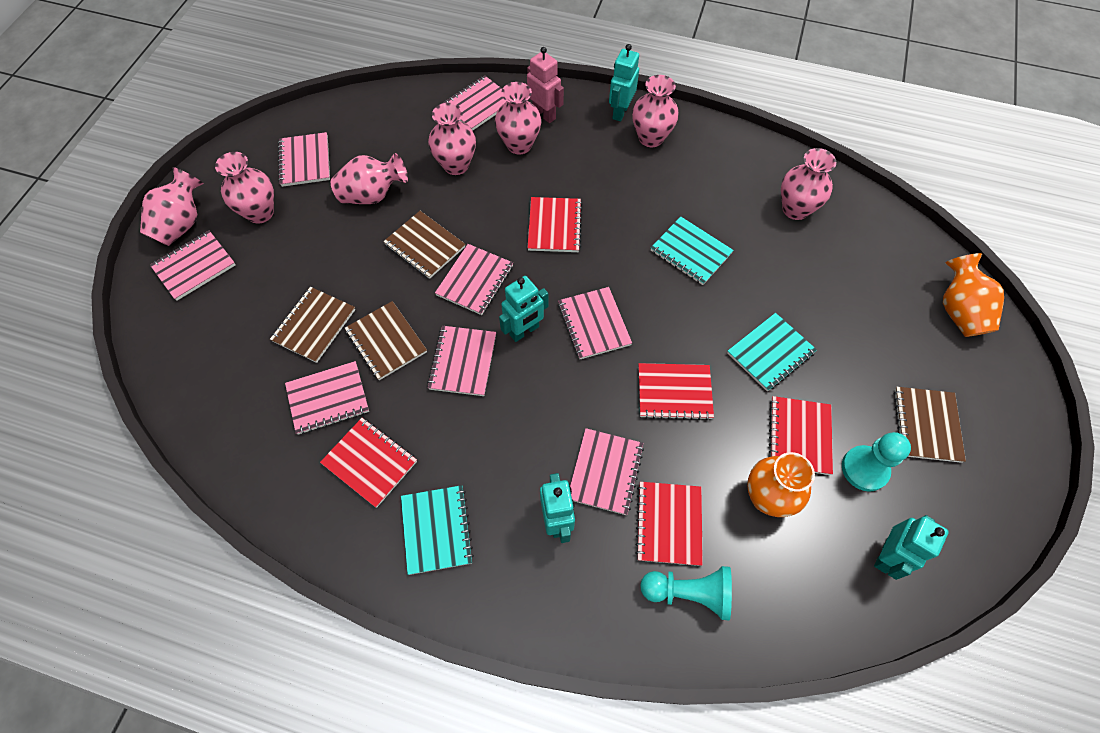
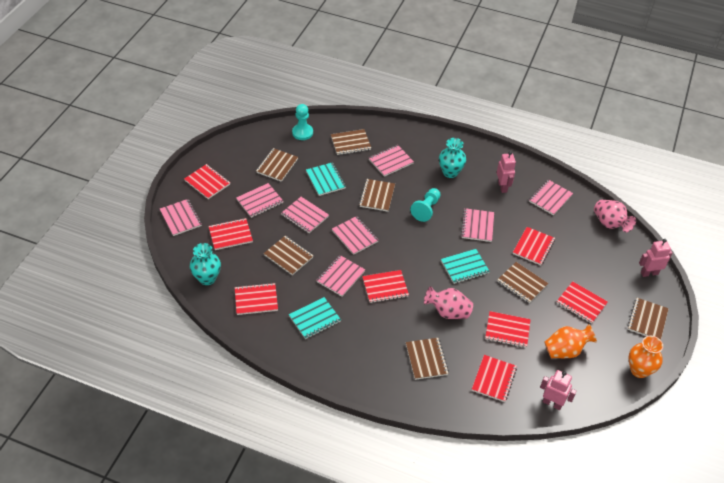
brown notebook: [270,287,355,363] [344,301,427,380] [383,211,466,279] [894,387,966,463] = 4 -> [256,148,298,182] [264,236,314,275] [331,129,371,155] [359,179,395,212] [406,338,449,380] [498,262,548,303] [627,298,669,340] = 7
pink robot: [527,47,564,123] = 1 -> [497,151,516,193] [540,370,577,410] [639,239,673,277] = 3
pink vase: [140,167,204,246] [215,152,274,223] [331,153,408,204] [428,103,476,175] [495,82,541,154] [632,75,679,147] [781,148,836,220] = 7 -> [424,286,473,319] [594,200,636,232] = 2
red notebook: [320,418,417,508] [527,197,582,252] [635,482,703,566] [639,363,714,420] [769,396,833,475] = 5 -> [184,164,230,199] [209,218,253,250] [235,283,278,315] [362,270,409,303] [472,355,517,402] [485,311,531,347] [513,227,555,265] [557,281,608,324] = 8
turquoise robot: [499,276,548,342] [540,473,575,543] [609,44,639,121] [874,515,949,580] = 4 -> none = 0
turquoise vase: none = 0 -> [190,243,221,285] [439,138,466,178] = 2

